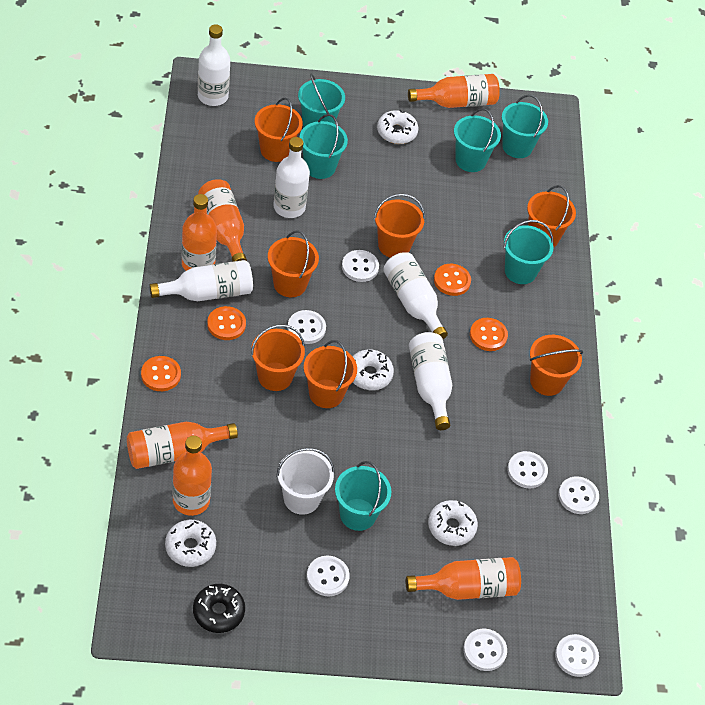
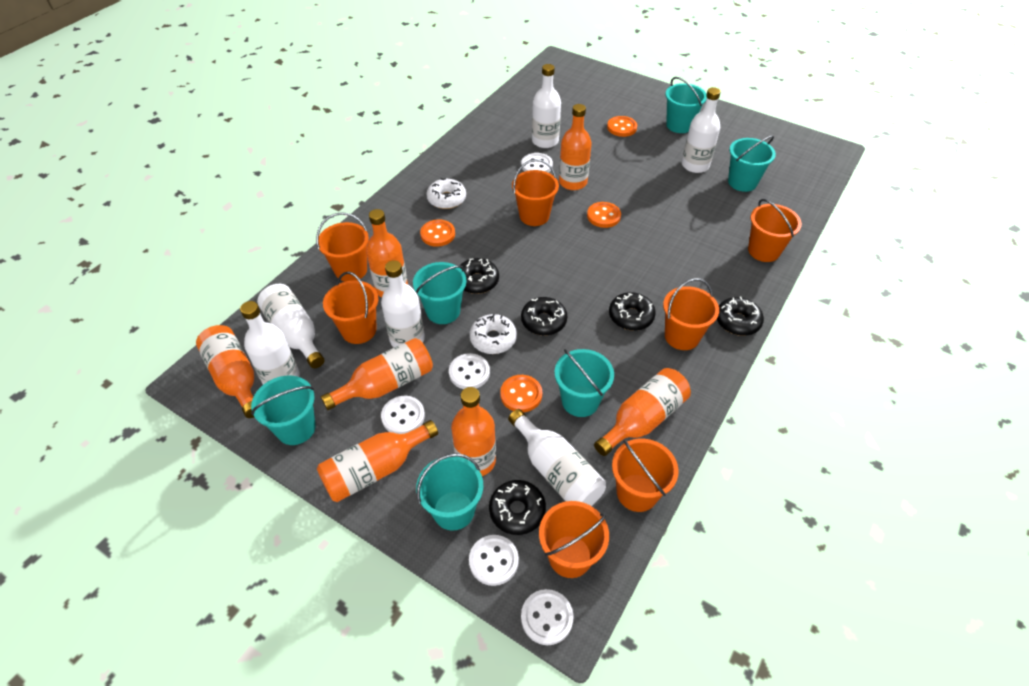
black donut: [193,584,245,633] = 1 -> [460,258,499,294] [489,480,546,535] [521,297,567,336] [609,292,656,331] [717,297,764,336] = 5
orange bottle: [127,422,238,469] [172,436,212,516] [182,194,217,271] [198,179,247,262] [406,557,521,600] [408,74,500,108] = 6 -> [196,325,254,418] [317,420,438,502] [321,338,433,410] [366,209,408,297] [451,387,496,476] [559,104,592,190] [594,368,691,456] = 7
white bottle: [149,260,253,301] [198,24,230,106] [273,137,310,218] [383,252,448,339] [409,332,452,430] = 5 -> [240,301,300,384] [257,284,324,368] [381,260,425,347] [508,409,606,506] [532,64,561,148] [682,87,721,173] = 6
white bucket: [276,448,335,515] = 1 -> none = 0
white button: [288,310,326,344] [307,556,350,596] [342,250,379,282] [463,629,507,671] [507,451,548,488] [555,634,599,677] [558,476,599,514] = 7 -> [381,396,425,434] [449,353,490,389] [469,535,519,586] [521,153,553,173] [521,589,574,645] = 5
white donut: [165,520,216,567] [353,349,394,390] [377,110,418,144] [428,500,478,546] = 4 -> [426,178,466,209] [469,314,517,354] = 2

